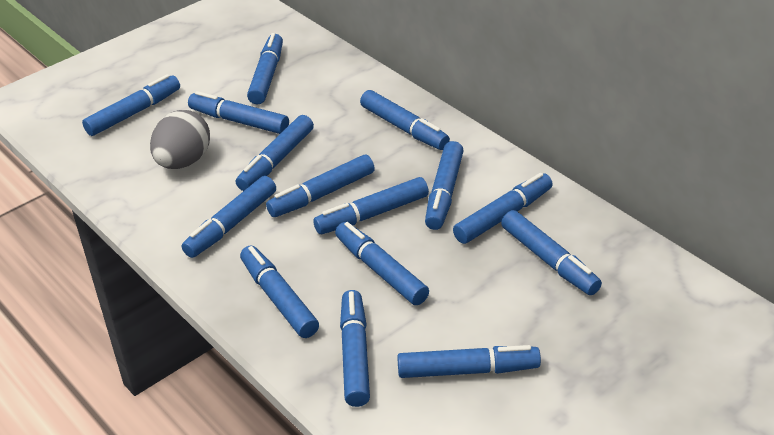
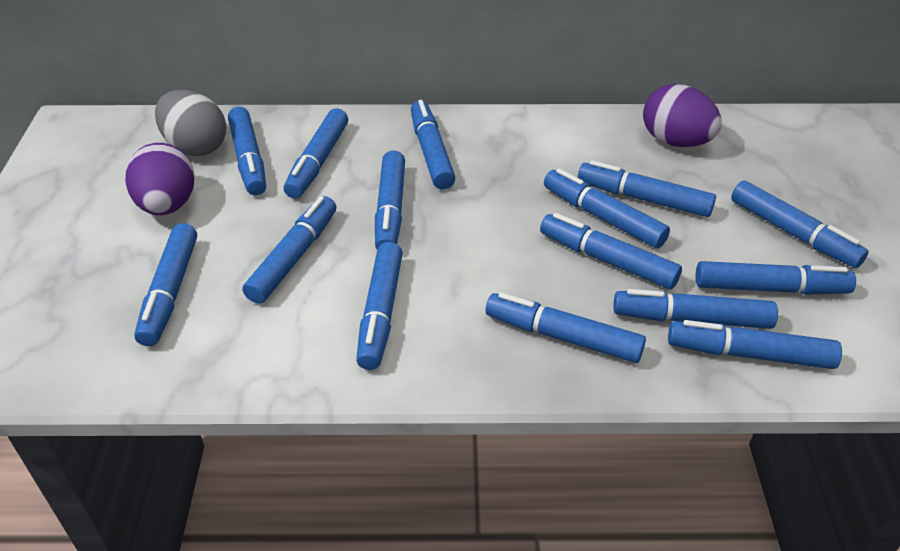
purple egg: none = 0 -> [125,143,195,215] [643,84,722,147] = 2

